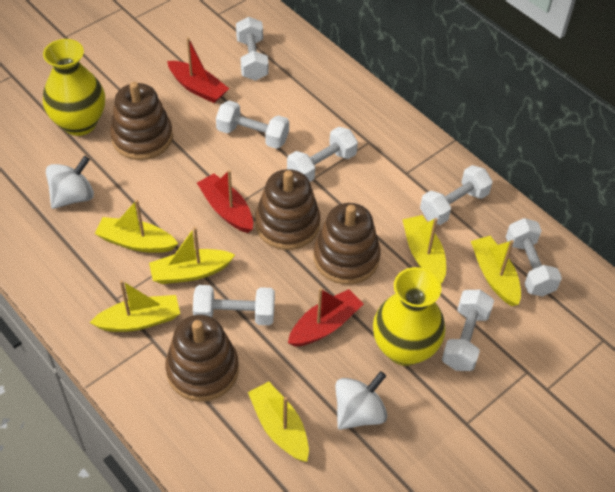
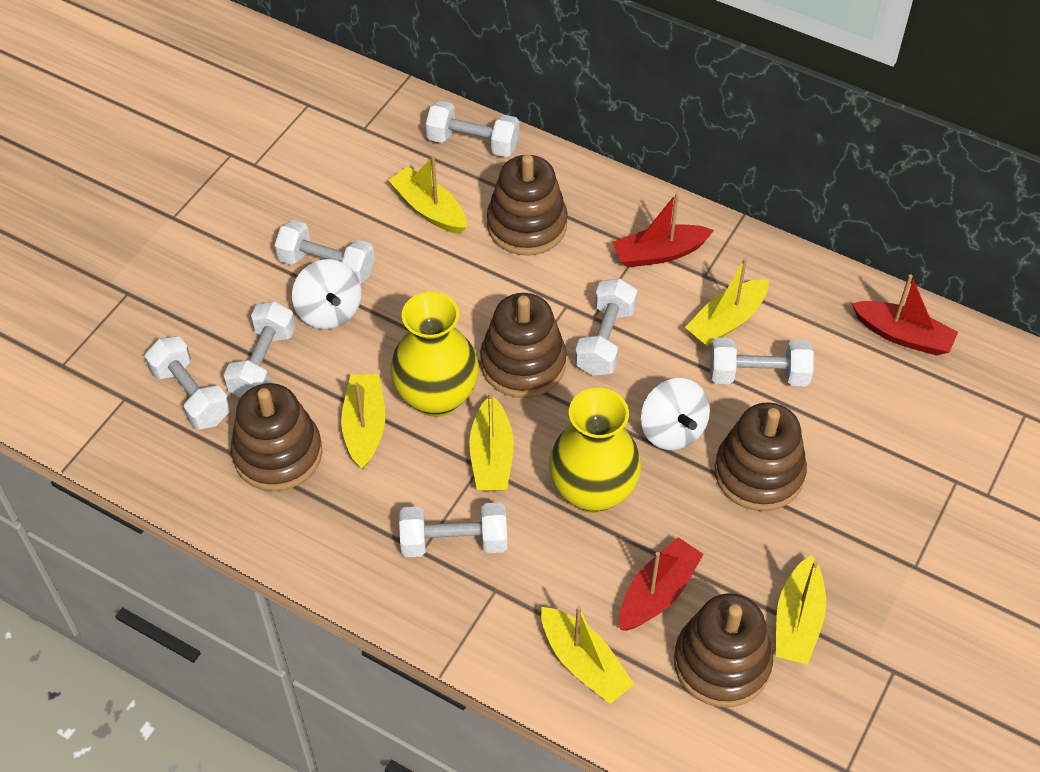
brown stacking toy: [110,82,173,160] [165,315,239,402] [255,169,320,250] [313,203,381,285] = 4 -> [231,383,322,491] [480,293,566,398] [487,154,568,256] [674,593,773,707] [715,403,807,511] = 5

